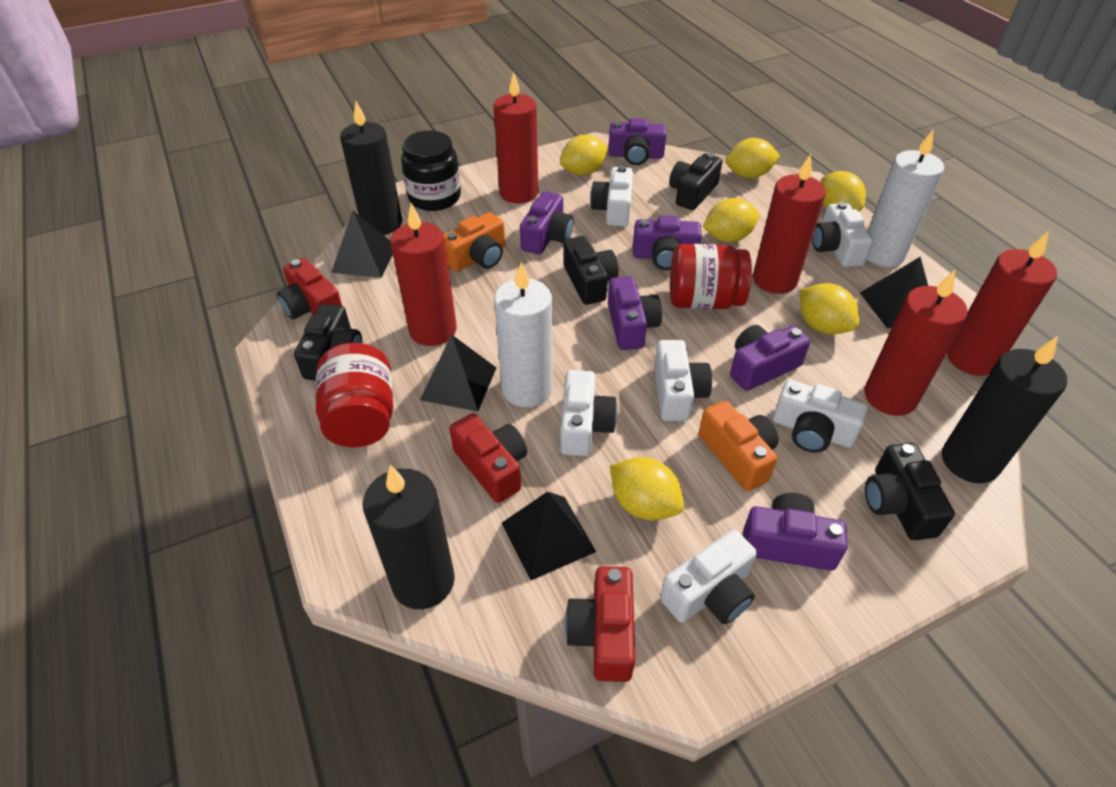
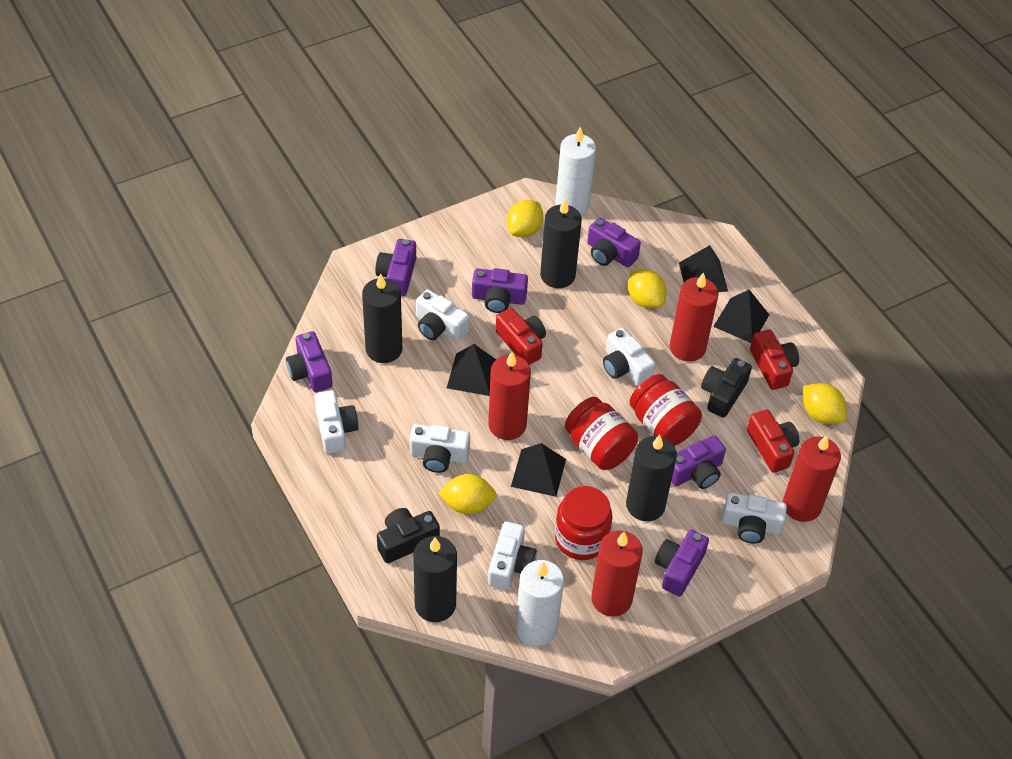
black camera: [294,304,362,381] [563,236,619,305] [669,153,723,210] [865,443,955,540] = 4 -> [377,508,440,563] [701,358,752,418] = 2
black candle: [340,101,402,235] [363,465,455,609] [942,336,1067,483] = 3 -> [362,273,403,363] [413,536,457,622] [540,199,582,288] [626,435,677,521] = 4
black jar: [401,130,461,211] = 1 -> none = 0
orange camera: [444,212,505,272] [699,401,778,491] = 2 -> none = 0
red candle: [390,203,457,346] [494,72,538,203] [753,154,826,294] [864,270,968,416] [947,231,1057,376] = 5 -> [488,352,531,440] [591,530,643,617] [670,272,718,362] [783,435,841,522] = 4
red jar: [315,343,393,447] [670,244,752,309] = 2 -> [555,486,613,560] [565,397,638,470] [630,374,702,446] = 3
yellow lemon: [560,135,608,176] [610,457,684,521] [703,198,759,242] [725,138,780,179] [800,283,859,334] [821,171,866,212] = 6 -> [438,474,497,514] [506,200,543,237] [628,269,667,308] [803,383,847,424] = 4

